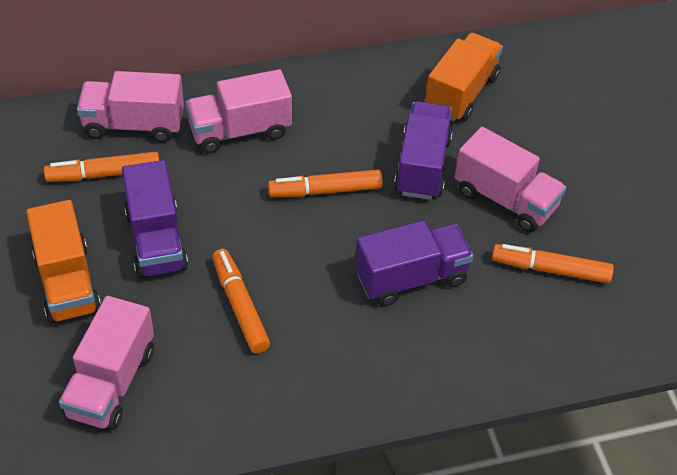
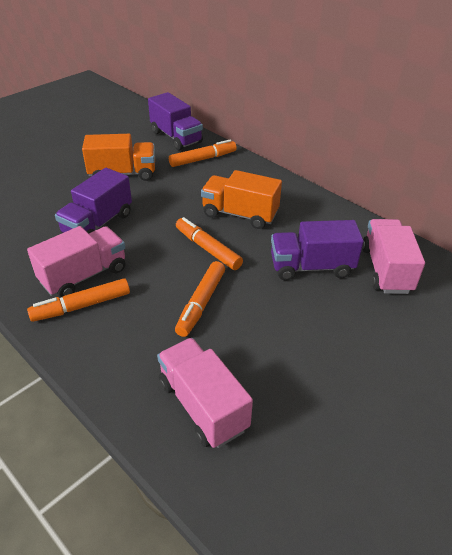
pink truck: [59,296,154,430] [77,71,184,142] [185,69,292,154] [455,127,566,232] = 4 -> [27,226,126,298] [157,338,253,448] [362,219,425,294] = 3

